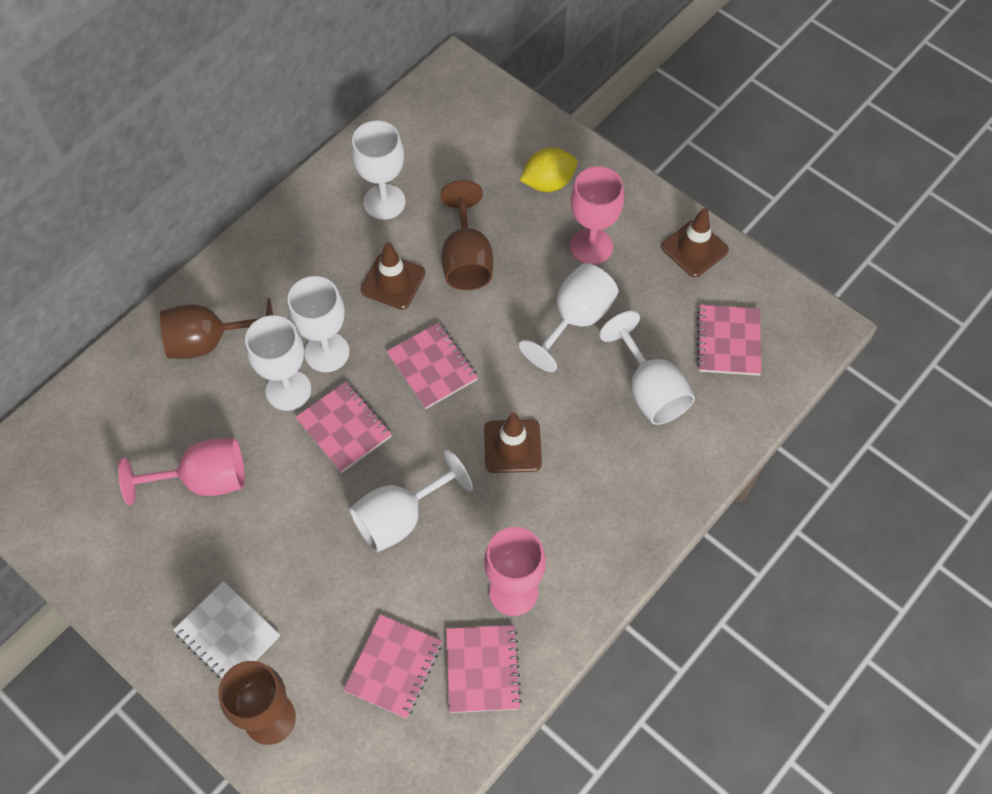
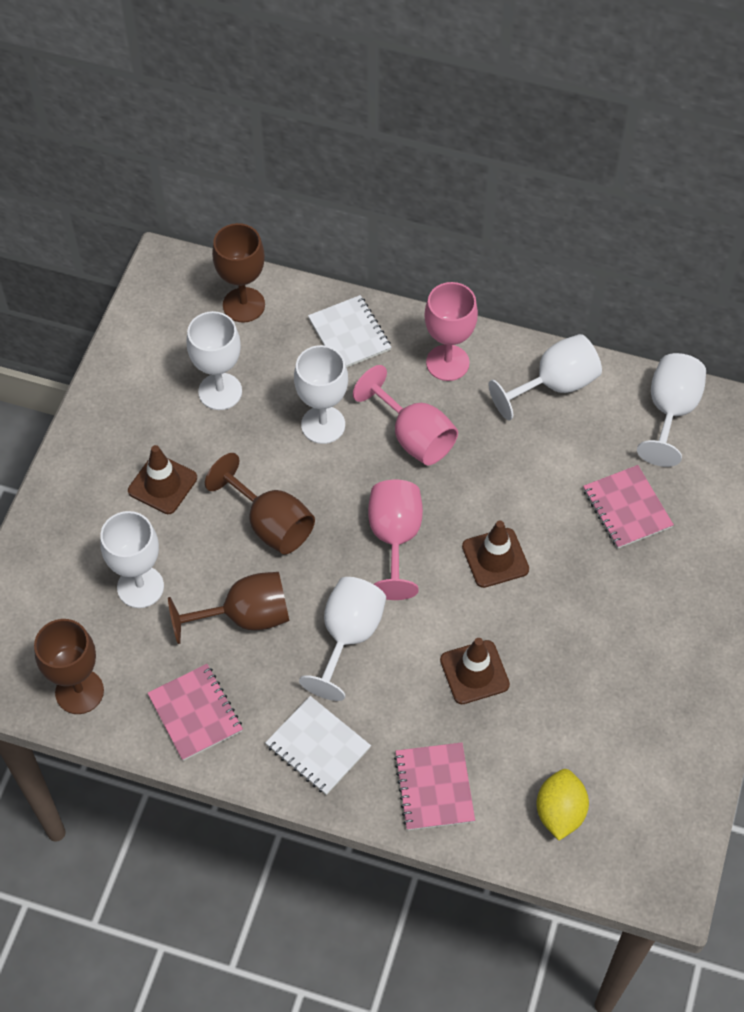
brown goblet: [160,298,273,359] [218,661,296,745] [440,180,493,290] = 3 -> [34,619,104,714] [168,572,289,644] [205,453,315,554] [212,223,265,323] = 4
pink notebook: [295,382,392,473] [343,615,442,719] [386,322,478,409] [446,625,522,713] [697,305,761,376] = 5 -> [148,664,243,761] [394,743,475,830] [583,465,674,549] = 3
white notebook: [173,581,280,678] = 1 -> [265,696,371,795] [308,295,391,368] = 2

